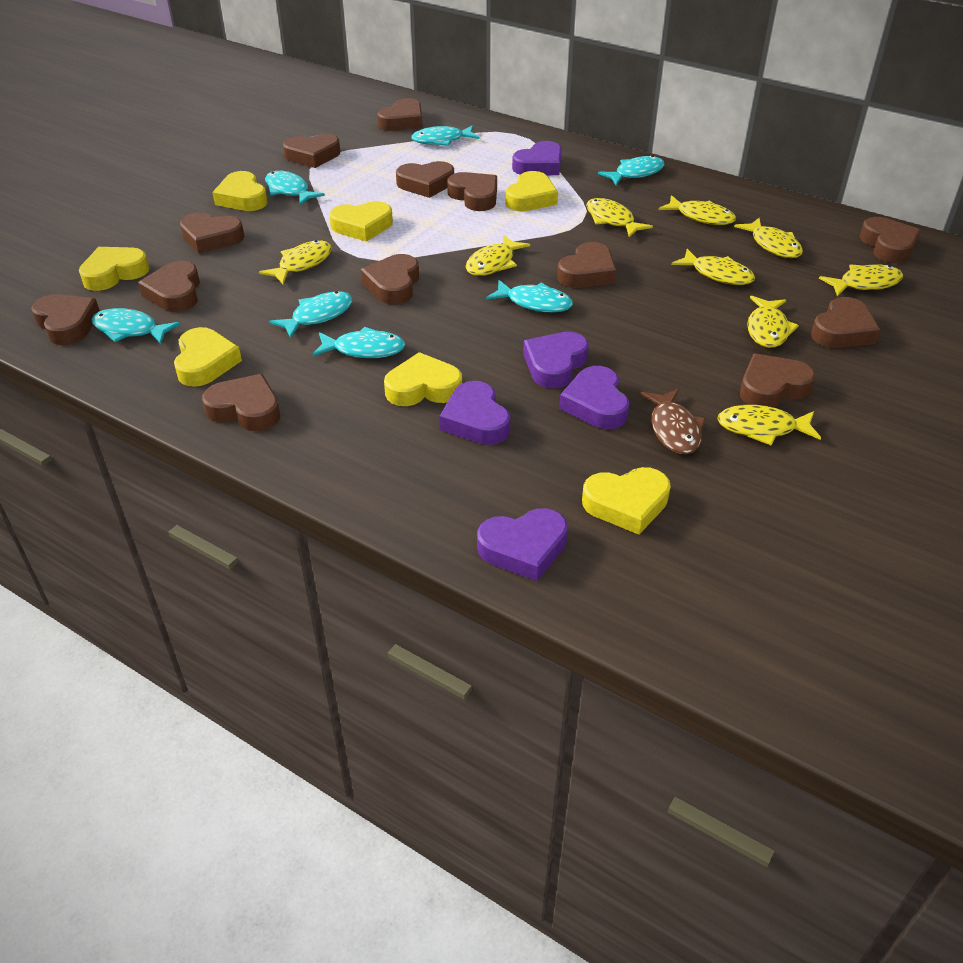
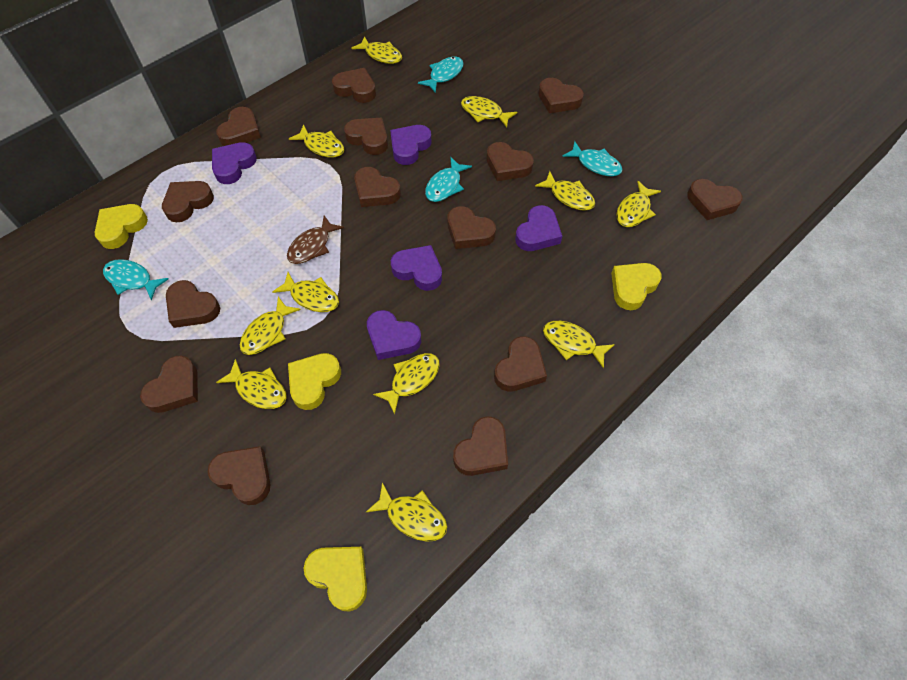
brown heart: [31,294,100,345] [138,261,200,312] [180,213,244,254] [202,374,280,431] [283,134,340,168] [361,254,419,305] [377,98,423,131] [396,161,454,198] [447,172,497,211] [557,242,616,288] [740,353,815,408] [811,297,880,348] [859,217,921,263] = 13 -> [140,356,198,413] [162,181,214,222] [166,280,220,328] [208,446,270,505] [216,107,261,146] [332,68,376,103] [344,118,388,155] [354,167,401,207] [448,206,496,249] [453,416,508,476] [487,142,534,181] [494,336,547,392] [538,78,584,113] [687,179,743,220] = 14
turquoise fish: [92,308,180,344] [265,171,325,205] [269,291,352,339] [312,327,405,358] [411,125,480,146] [486,280,573,312] [598,155,665,185] = 7 -> [103,259,168,300] [418,57,464,93] [425,157,472,202] [562,141,623,176] = 4
yellow fish: [259,240,332,284] [466,235,530,276] [586,198,653,237] [659,195,736,225] [671,249,755,285] [717,405,821,446] [734,218,803,258] [747,296,799,348] [819,264,903,297] = 9 -> [216,359,287,409] [240,297,301,355] [273,272,339,312] [289,124,344,158] [352,36,402,64] [366,483,447,542] [373,353,440,415] [461,96,517,127] [535,171,595,211] [543,321,615,368] [616,181,661,227] = 11
yellow heart: [79,247,149,291] [174,327,242,387] [212,171,268,211] [329,201,393,242] [384,352,462,406] [505,171,558,211] [582,467,671,534] = 7 -> [94,204,148,249] [288,353,341,410] [303,547,367,612] [611,263,662,310] = 4

